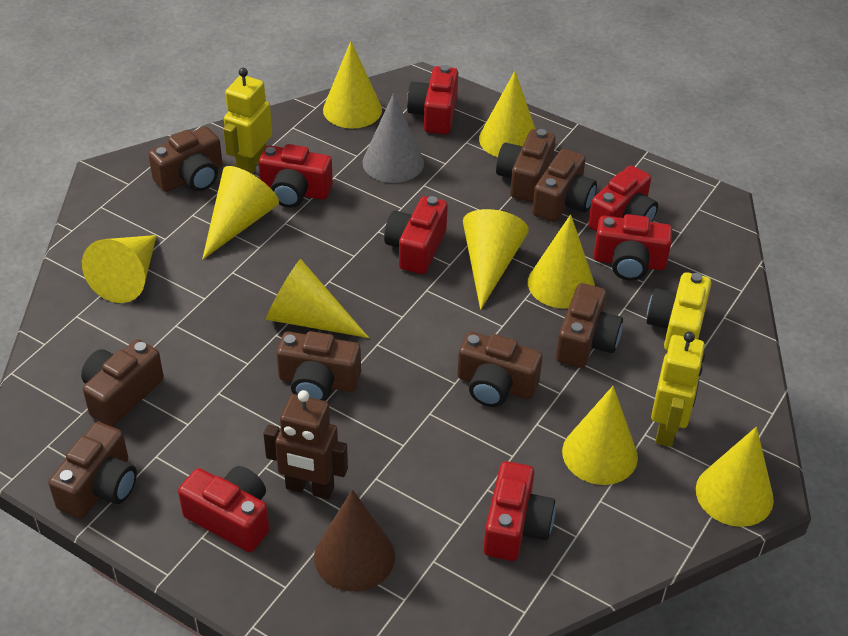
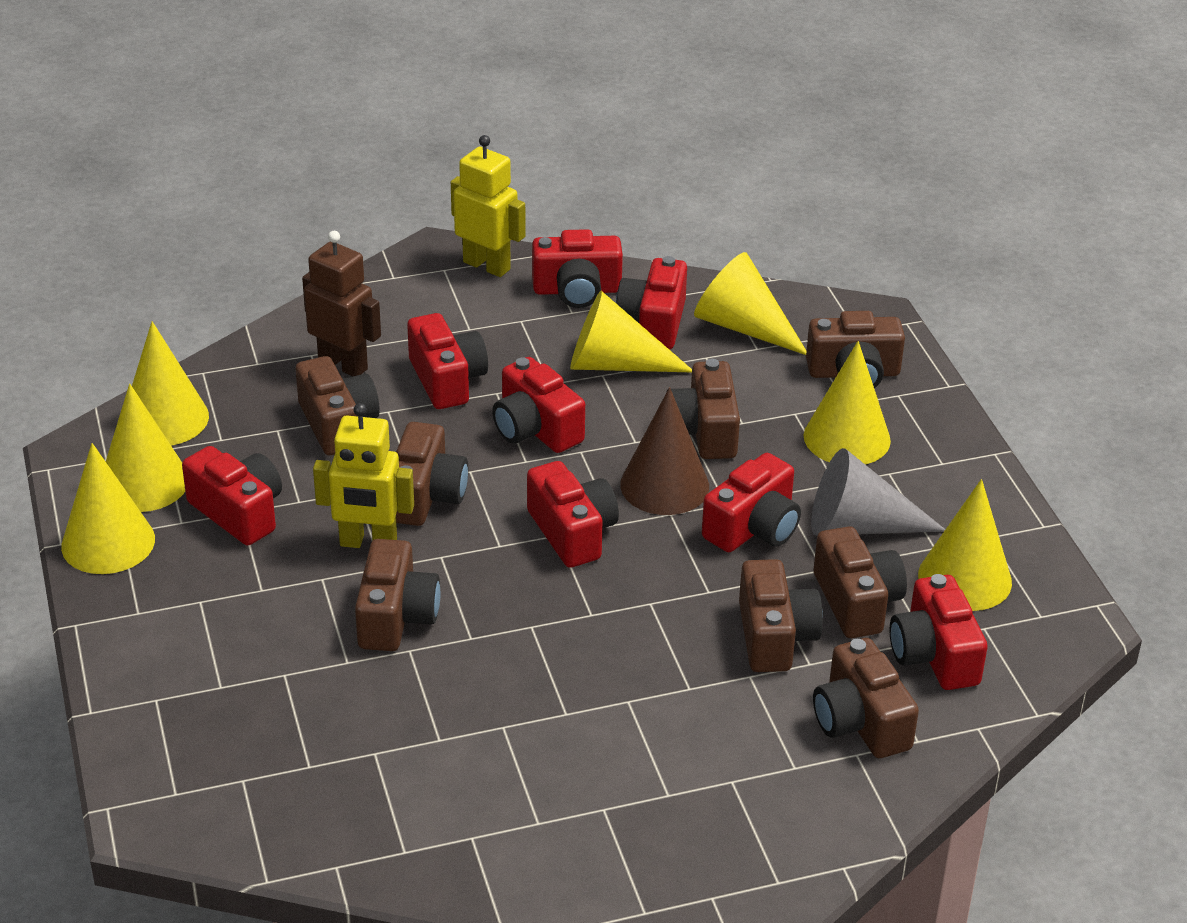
red camera: [178,466,269,552] [259,144,333,208] [384,196,448,274] [407,65,458,134] [483,461,555,561] [588,166,658,232] [593,214,672,281] = 7 -> [182,446,282,545] [407,313,488,409] [492,357,585,453] [527,461,619,568] [532,229,623,308] [616,256,687,349] [702,453,801,552] [889,574,988,690] = 8
yellow camera: [646,272,712,351] = 1 -> none = 0
yellow cone: [82,235,157,303] [202,166,279,260] [266,259,369,338] [323,41,382,129] [463,209,529,310] [479,71,536,157] [528,214,595,309] [562,386,638,485] [696,427,774,527] = 9 -> [61,443,155,574] [106,384,185,512] [132,321,209,446] [570,291,692,372] [694,252,806,355] [804,341,891,465] [918,479,1012,611] = 7

